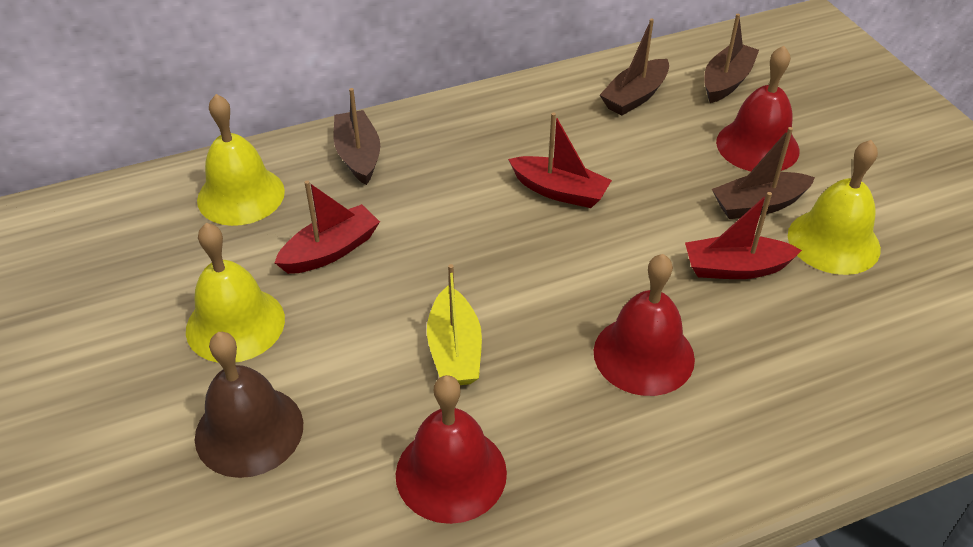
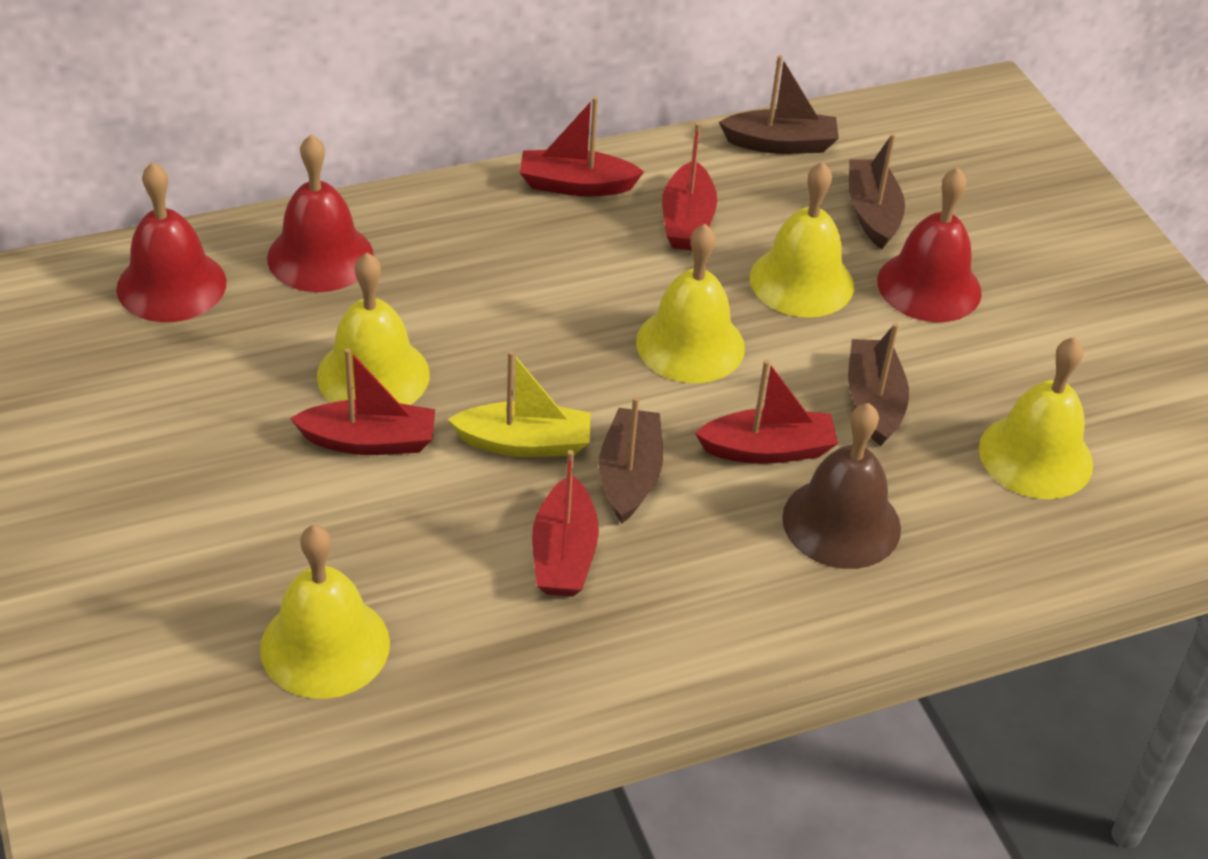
red boat: [275,180,380,274] [508,112,612,208] [685,192,802,279] = 3 -> [290,348,435,455] [520,97,644,197] [532,450,599,597] [662,122,717,251] [695,359,838,464] = 5
yellow bell: [186,223,285,363] [197,94,285,226] [788,140,881,275] = 3 -> [260,525,390,699] [317,253,430,405] [636,224,745,383] [750,162,854,318] [979,337,1093,499] = 5

